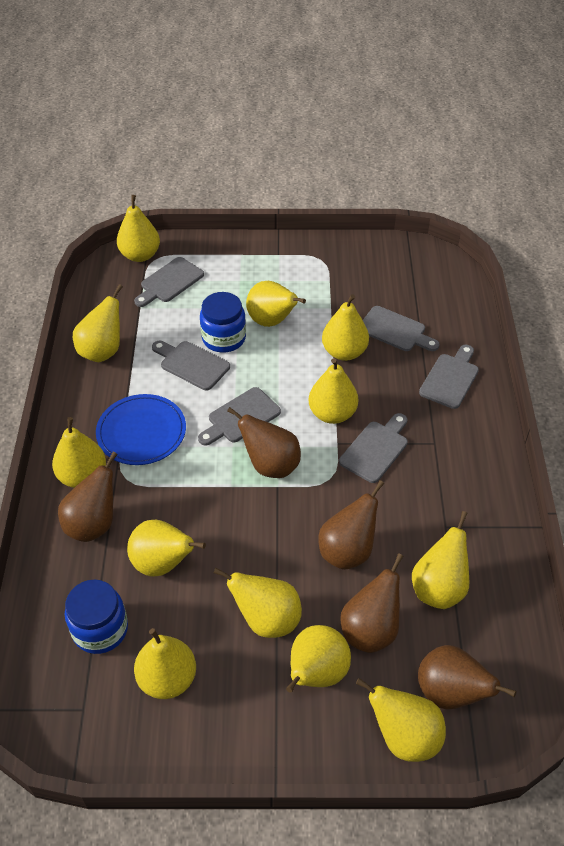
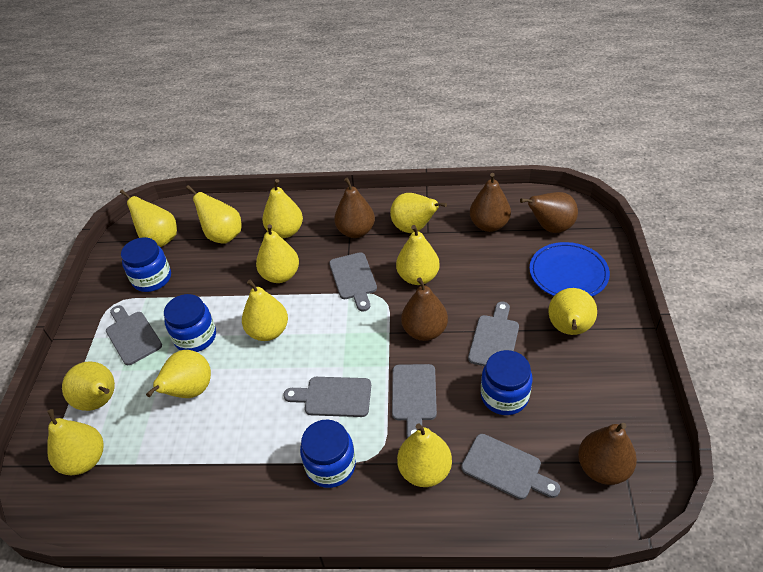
blue jar: [65,580,128,654] [200,292,246,352] = 2 -> [121,237,171,292] [164,294,216,352] [300,419,356,488] [481,350,533,415] = 4

